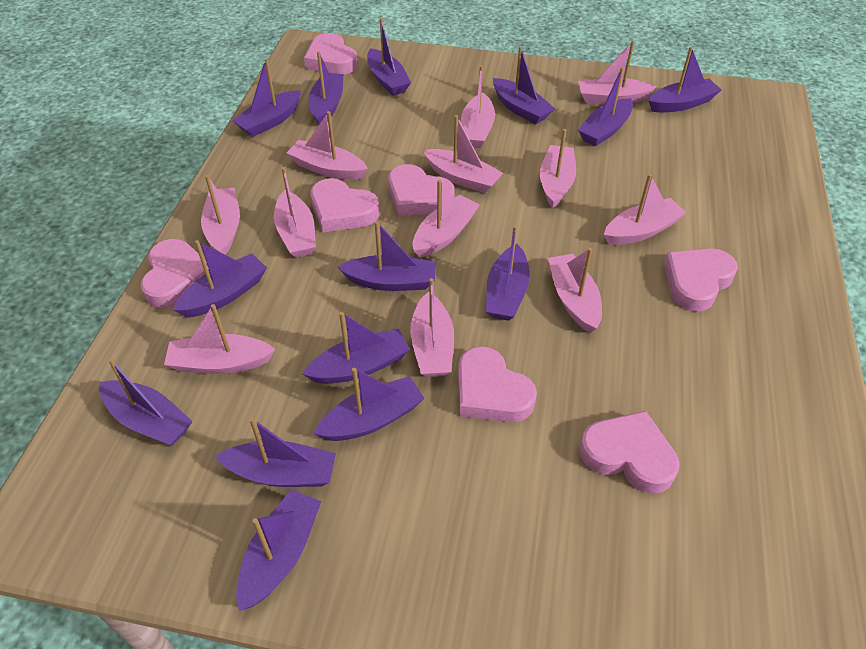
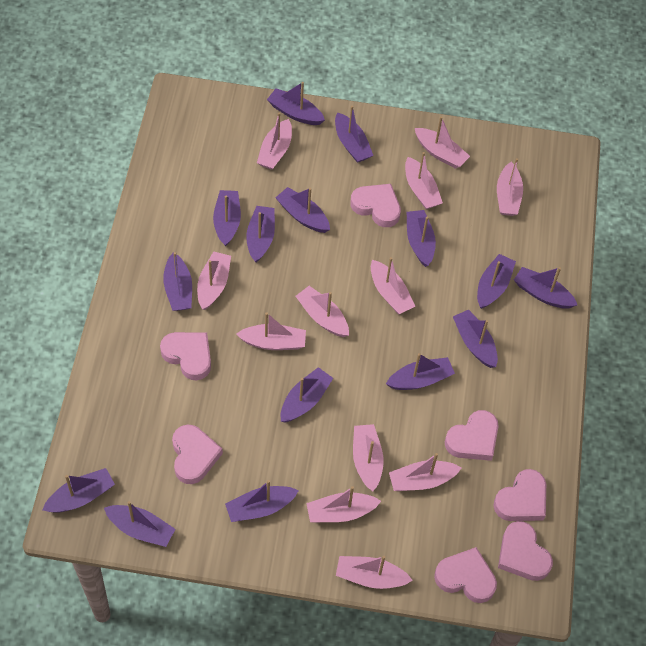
purple boat: [99,358,193,446] [173,240,267,317] [215,418,336,487] [232,58,301,137] [236,489,321,611] [302,312,410,384] [308,51,344,124] [313,368,425,441] [338,221,436,291] [367,18,411,96] [486,225,530,321] [493,46,555,124] [578,67,633,146] [648,47,721,113] = 14 -> [42,468,115,513] [104,501,175,547] [163,252,192,311] [213,190,241,247] [225,480,299,522] [246,206,275,263] [267,82,325,125] [275,187,330,233] [281,367,333,422] [335,106,374,163] [386,353,455,390] [407,210,436,267] [453,310,498,368] [477,254,516,309] [514,267,577,309] = 15

